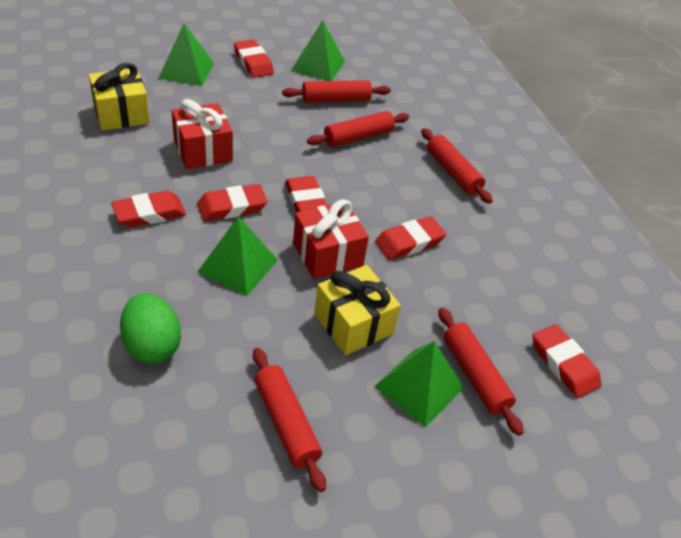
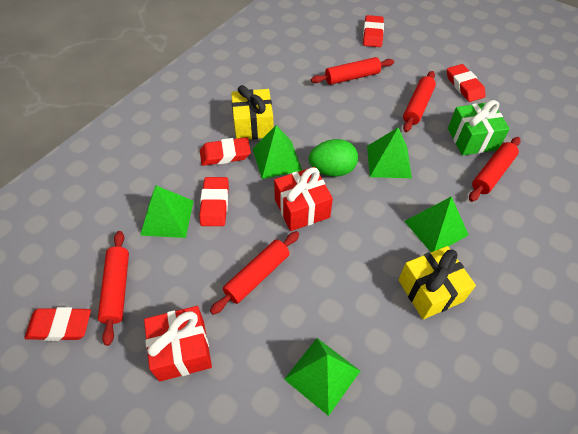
green gift: none = 0 -> [448,100,510,155] = 1
green pyramid: [159,23,214,86] [198,216,278,296] [292,20,345,81] [374,341,464,428] = 4 -> [140,186,194,238] [253,125,302,179] [284,338,360,416] [367,127,412,178] [404,196,468,252] = 5
red eraser: [111,190,186,228] [197,184,267,221] [234,40,274,78] [285,176,327,212] [375,216,446,260] [533,324,601,398] = 6 -> [25,307,91,341] [199,177,229,226] [200,137,251,166] [363,15,384,47] [447,64,486,102] = 5

